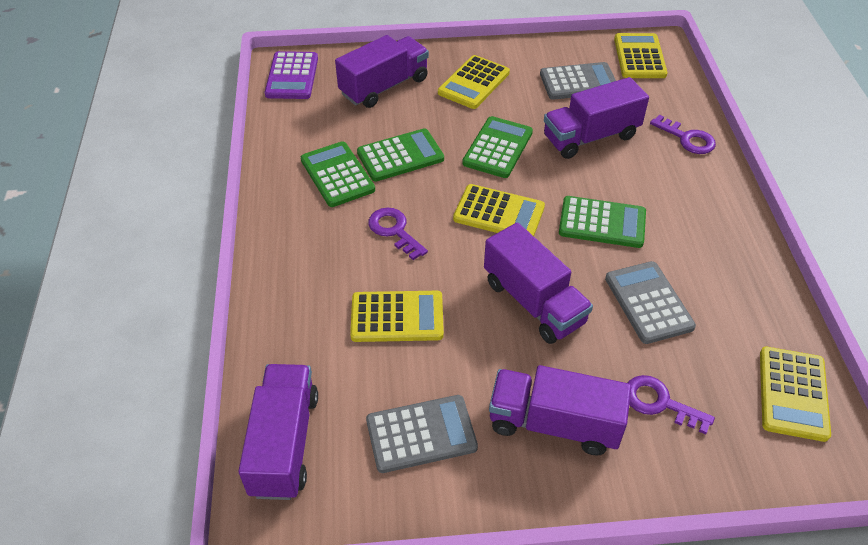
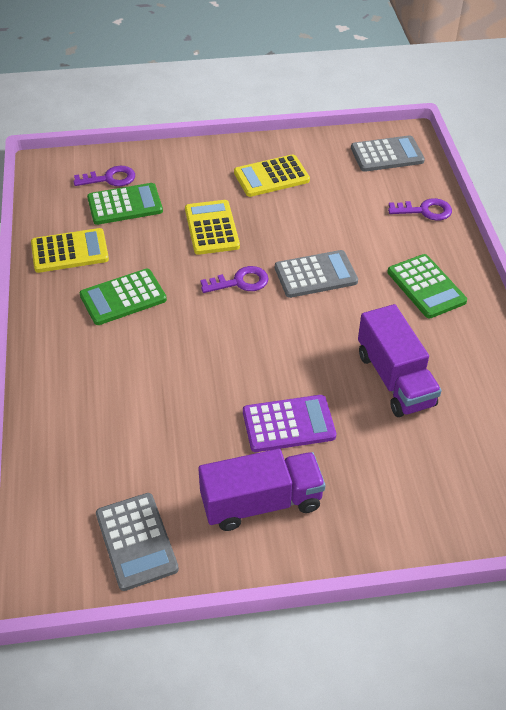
green calculator: [301,141,375,207] [357,128,444,182] [462,116,533,178] [559,196,646,248] = 4 -> [79,269,167,325] [87,183,163,225] [387,254,467,318] = 3
purple truck: [238,364,318,500] [335,35,429,108] [484,222,593,344] [489,365,631,456] [544,77,649,159] = 5 -> [198,449,326,531] [358,304,442,417] = 2
yellow calculator: [350,291,444,342] [438,55,510,109] [453,184,545,236] [614,33,668,78] [760,347,831,442] = 5 -> [31,228,109,273] [185,200,240,255] [234,154,310,197] = 3

